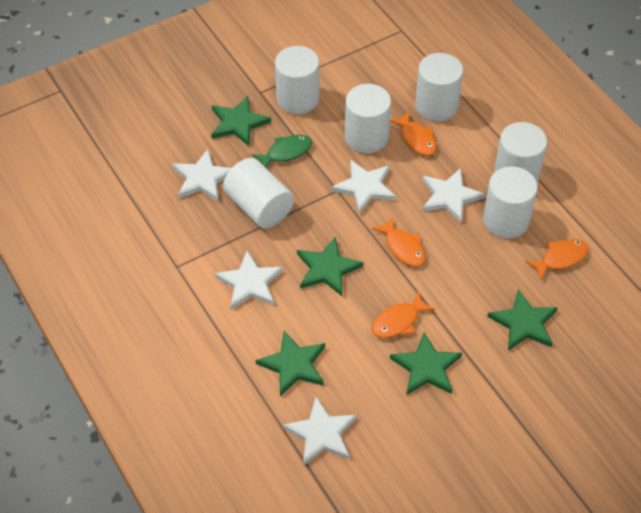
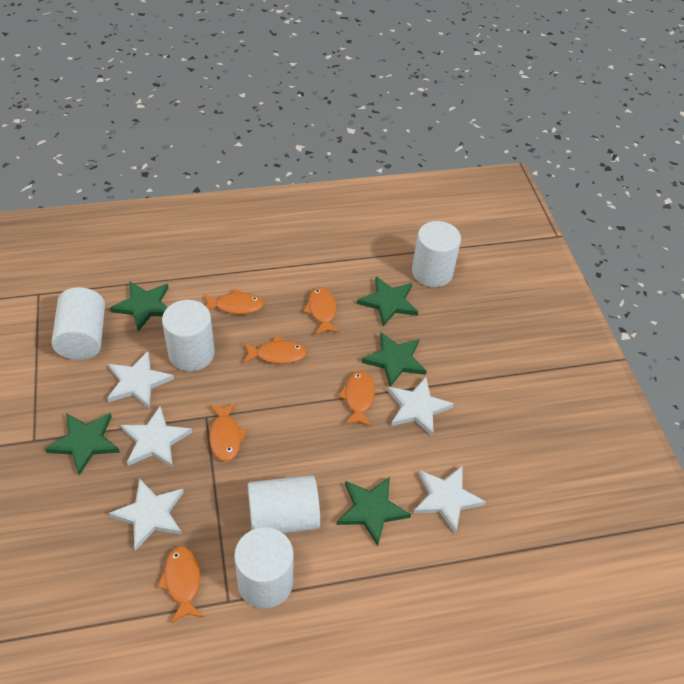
green fish: [251,135,312,168] = 1 -> none = 0
orange fish: [372,216,426,266] [372,291,435,338] [390,111,437,156] [525,239,589,280] = 4 -> [157,546,203,623] [204,289,264,314] [209,403,247,461] [243,336,307,364] [303,287,340,335] [338,371,375,427] = 6
white cylinder: [223,158,294,229] [275,46,319,114] [345,84,391,153] [415,53,463,122] [483,166,538,239] [494,122,547,183] = 6 -> [52,287,105,360] [162,300,215,371] [234,527,294,609] [248,475,320,533] [412,221,461,287] = 5

